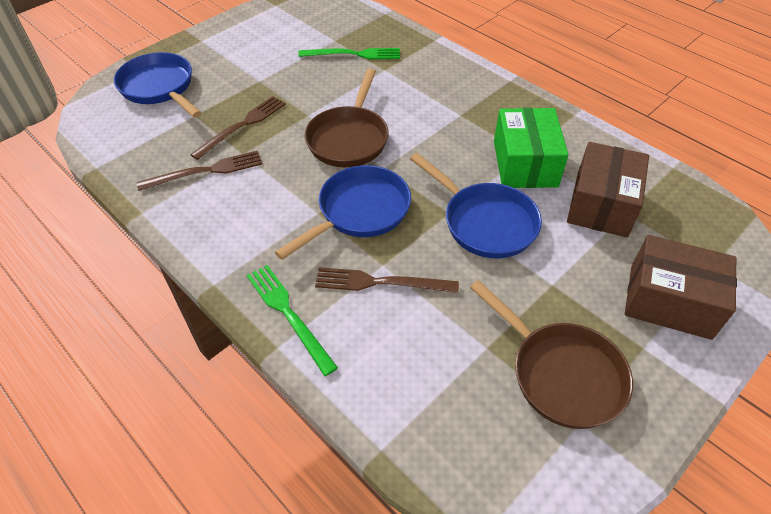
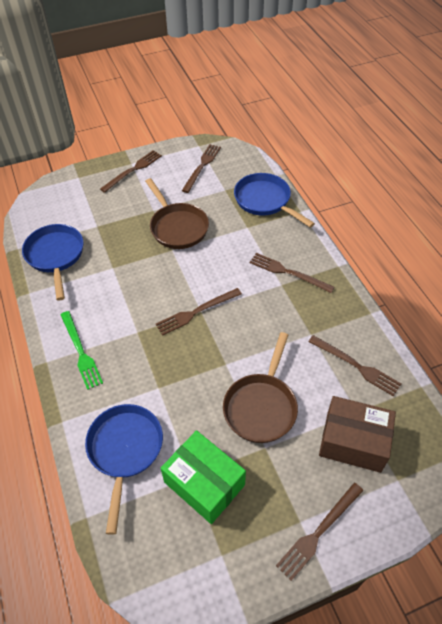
brown box: [567,142,649,237] [625,235,737,340] = 2 -> [319,396,396,473] = 1
brown fork: [137,150,262,191] [190,96,286,160] [315,267,459,293] = 3 -> [100,150,162,193] [156,288,242,336] [182,144,221,193] [250,253,334,293] [276,483,364,581] [308,335,401,396] = 6
green fork: [247,265,338,376] [298,48,400,59] = 2 -> [60,311,103,390] = 1

